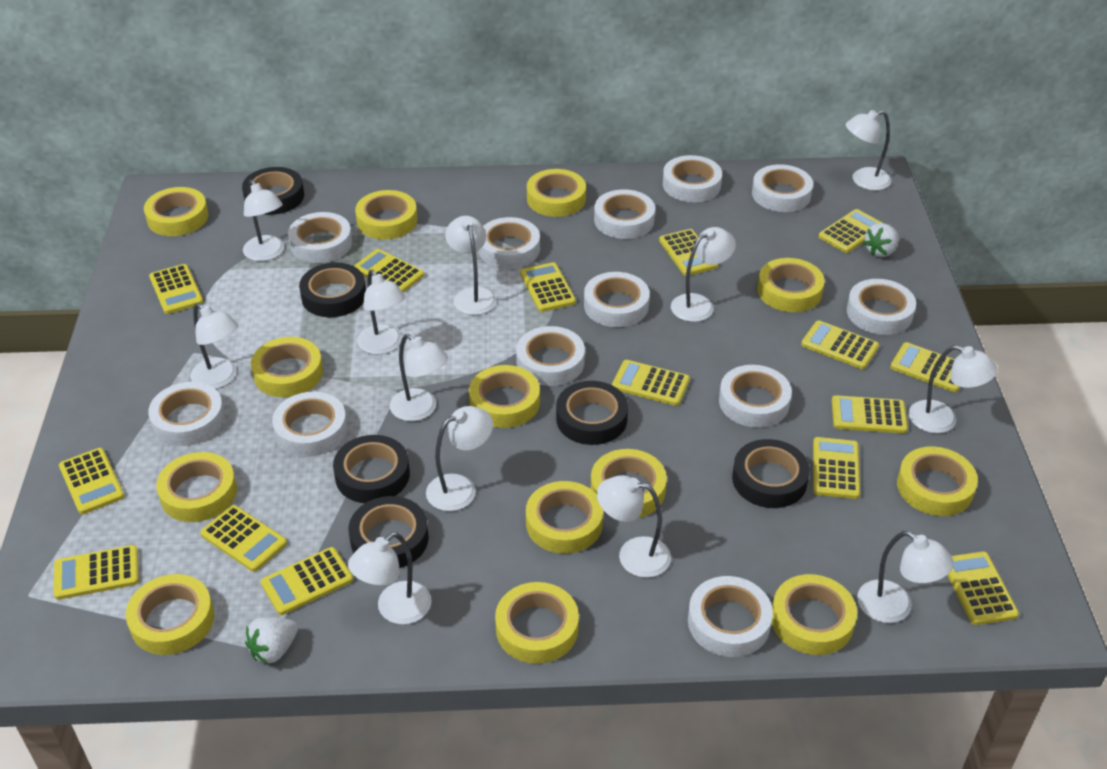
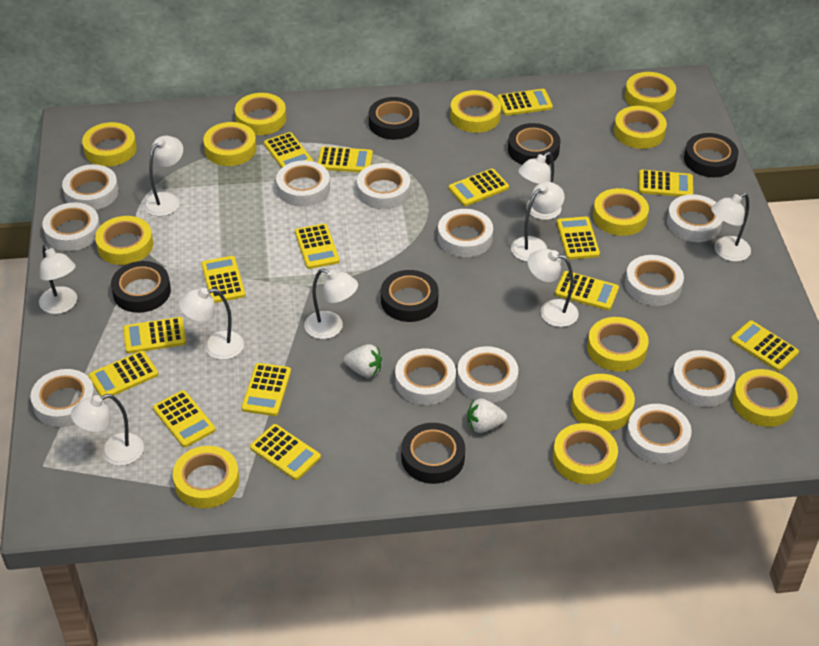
white lamp: [191,303,238,389] [243,180,284,261] [348,532,432,625] [357,270,405,355] [390,334,448,421] [426,406,493,511] [445,216,496,315] [597,475,671,578] [671,227,736,322] [846,110,891,191] [857,531,954,623] [909,345,998,433] = 12 -> [39,244,77,314] [71,394,144,466] [144,136,183,216] [179,288,244,360] [304,269,358,339] [511,182,565,262] [518,152,562,220] [528,249,579,327] [711,193,751,262] = 9

